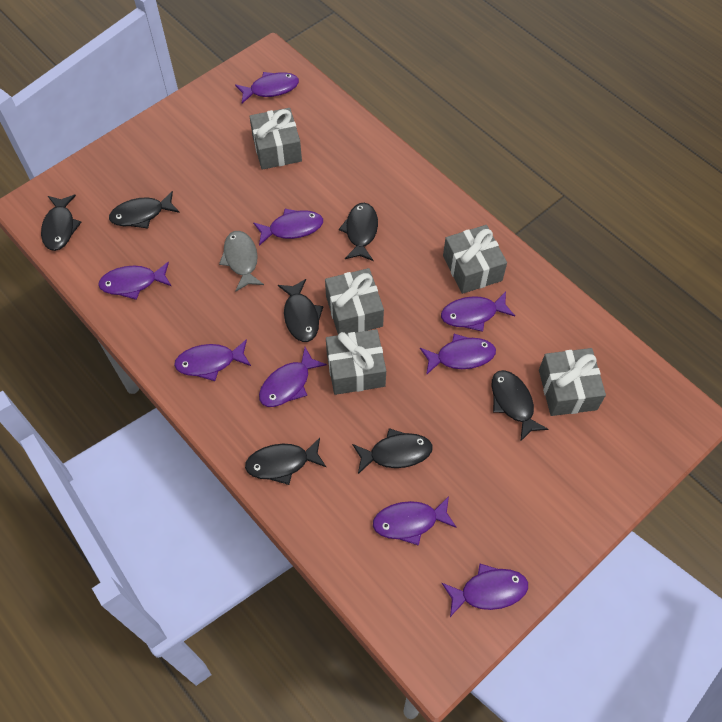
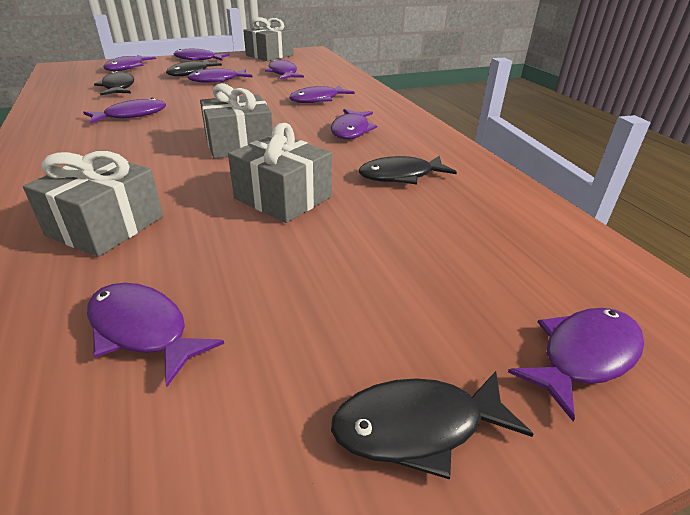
black fish: [41,195,82,251] [109,191,180,229] [245,438,326,485] [278,279,323,342] [339,203,378,261] [352,428,433,474] [492,370,549,442] = 7 -> [94,71,134,95] [166,60,222,76] [331,371,533,480] [359,155,457,184] = 4
grey fish: [219,231,264,292] = 1 -> none = 0
grey gift: [249,108,302,170] [325,268,384,335] [326,329,386,395] [443,225,507,294] [539,348,606,416] = 5 -> [23,151,163,257] [200,83,273,159] [228,123,332,223] [243,17,294,61] = 4

